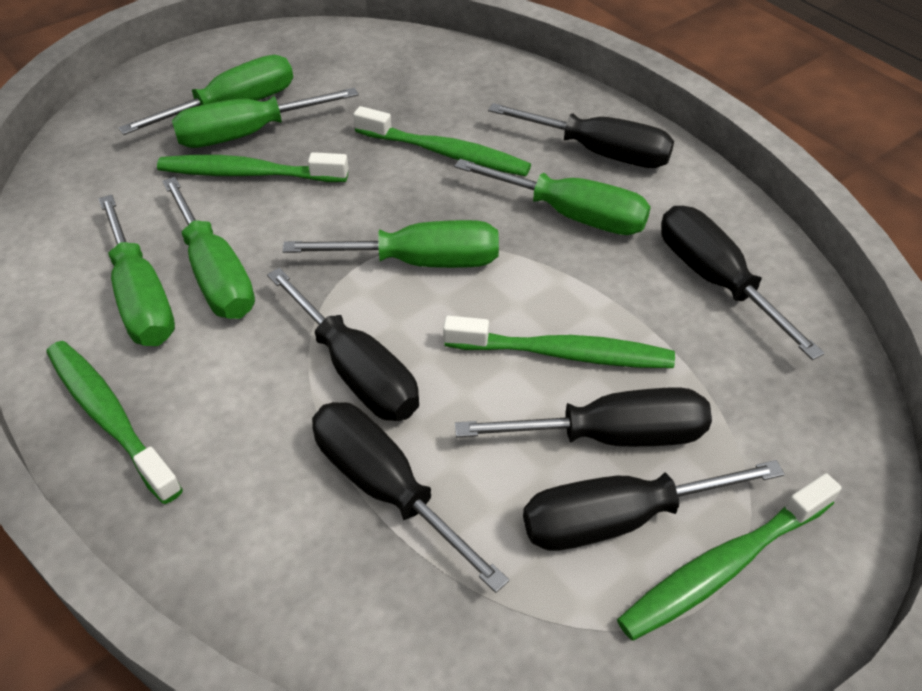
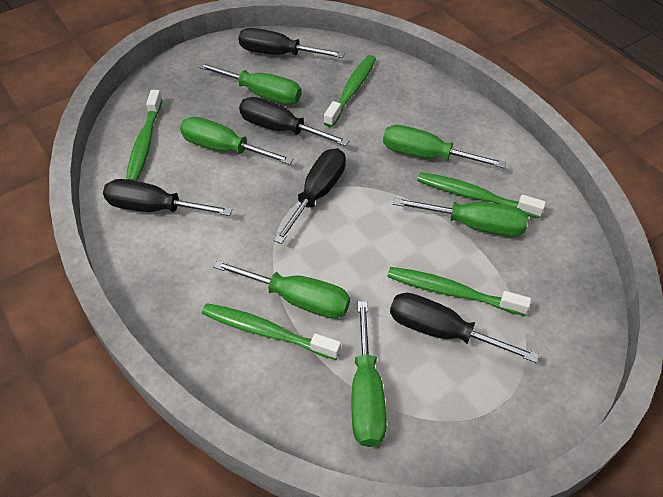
black screwdriver: [267,268,419,421] [312,402,509,593] [455,387,712,447] [488,103,674,168] [523,460,785,551] [661,206,825,360] = 6 -> [103,179,233,216] [239,28,345,58] [239,97,349,146] [274,149,346,244] [390,292,539,363] = 5

